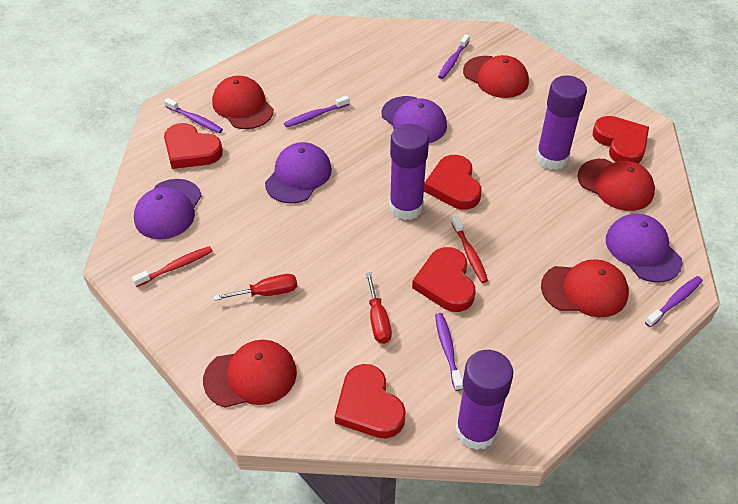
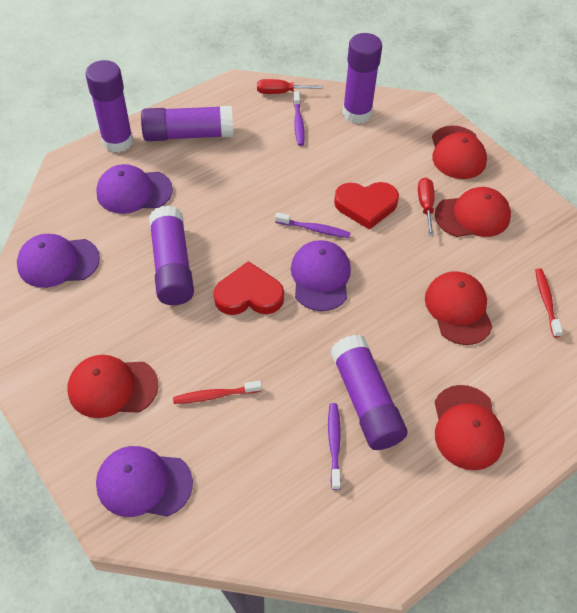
purple glue stick: [389,124,429,220] [455,350,513,450] [536,75,587,170] = 3 -> [86,60,133,153] [141,106,233,141] [149,205,194,305] [330,335,407,450] [342,33,382,124] = 5
purple toothbrush: [164,98,223,133] [284,95,349,128] [435,313,463,391] [438,34,470,79] [645,276,703,327] = 5 -> [275,213,350,238] [293,92,305,146] [328,403,341,490] = 3
red heart: [164,123,223,169] [335,364,406,439] [412,247,476,312] [424,155,482,210] [593,116,649,163] = 5 -> [214,261,284,315] [334,182,399,230] = 2

